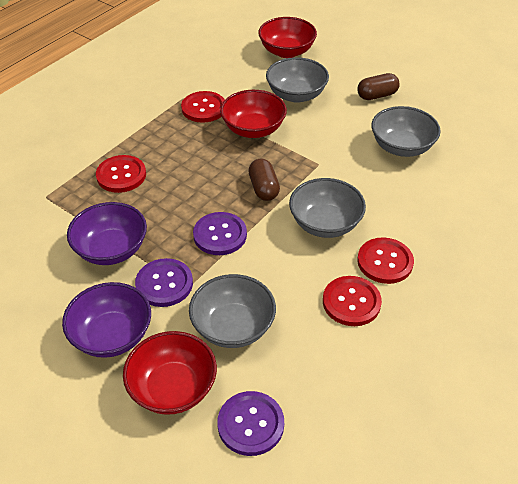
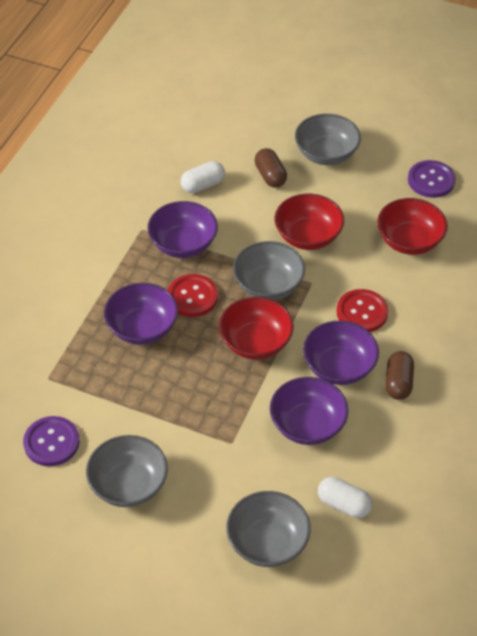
purple bowl: [62,282,151,358] [67,202,147,265] = 2 -> [104,283,178,345] [148,201,218,258] [270,377,349,445] [303,321,379,385] = 4
purple button: [135,258,193,307] [193,212,247,255] [217,391,284,456] = 3 -> [23,416,80,466] [408,160,456,198] = 2
red button: [96,155,146,193] [181,91,225,123] [323,276,382,326] [357,237,414,284] = 4 -> [168,274,218,317] [337,289,388,332] = 2
white capsule: none = 0 -> [181,161,225,193] [318,477,373,518] = 2

